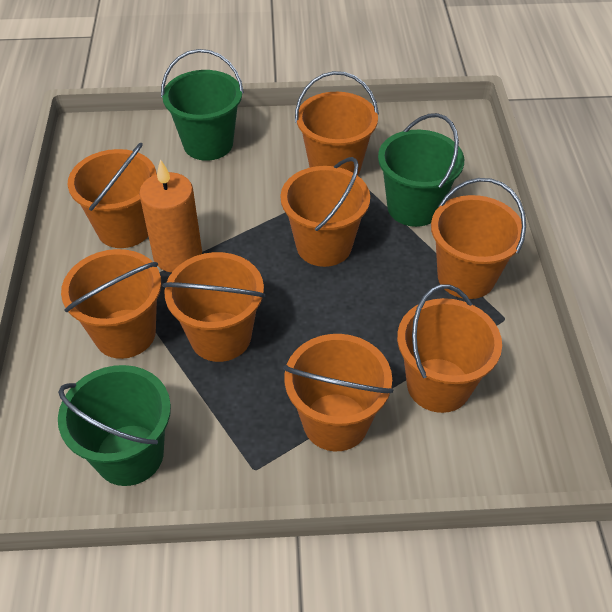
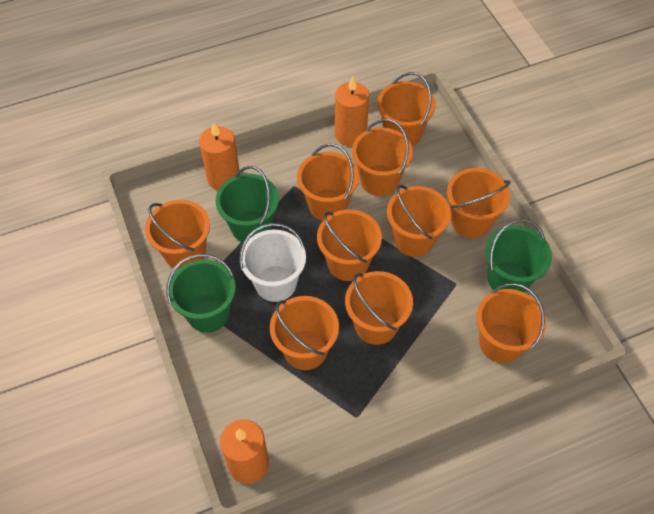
orange bucket: [61,249,161,359] [68,143,157,248] [162,252,265,362] [281,157,370,267] [283,334,393,451] [295,71,379,176] [397,285,502,413] [431,178,526,299] = 8 -> [145,200,210,270] [270,296,339,370] [297,144,359,221] [317,210,382,281] [345,271,413,345] [352,119,413,196] [377,72,436,146] [387,185,451,257] [447,168,511,238] [476,283,546,363] = 10
orange candle: [139,159,202,273] = 1 -> [199,122,240,191] [220,419,269,484] [335,77,369,146] = 3
white bucket: none = 0 -> [239,223,306,302] = 1

